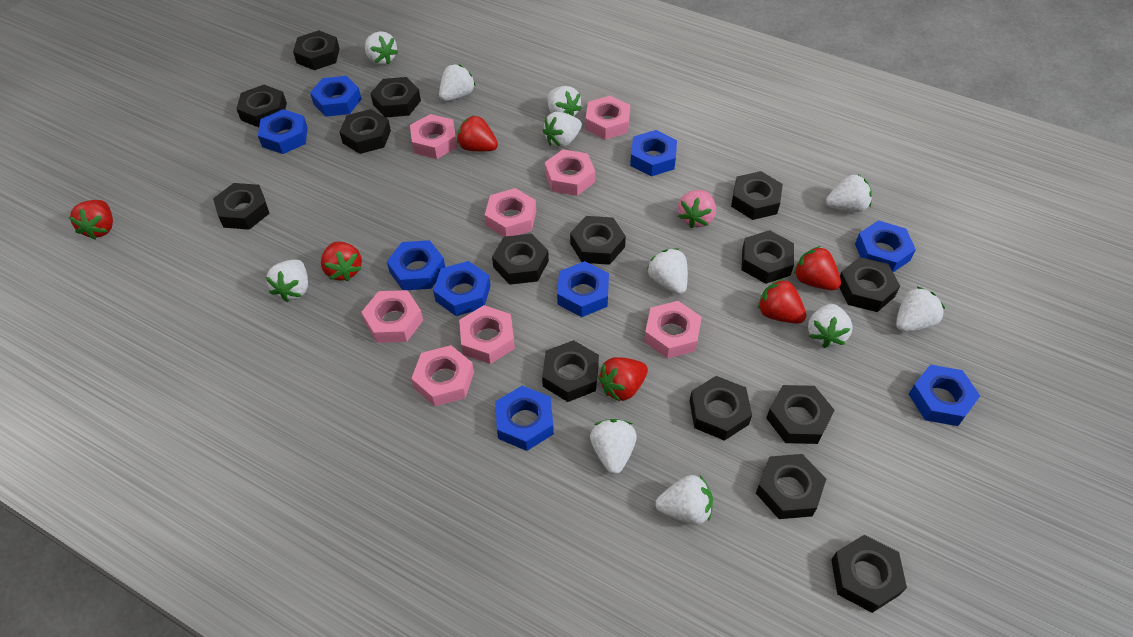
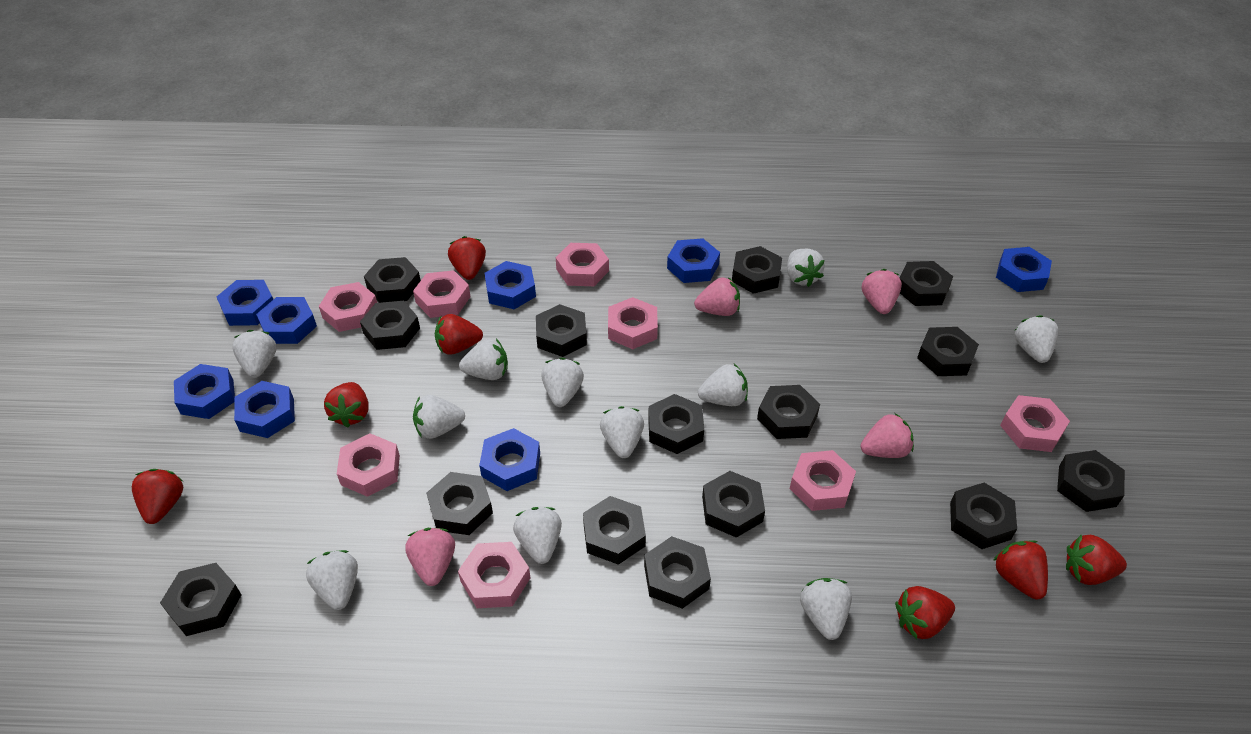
blue nut: [258,109,308,154] [310,76,361,117] [387,240,445,290] [433,261,491,316] [495,386,554,451] [557,261,609,317] [630,130,677,177] [855,220,916,272] [909,365,980,426] = 9 -> [174,364,235,419] [217,280,273,326] [234,381,295,438] [256,297,317,344] [479,428,540,491] [484,261,536,309] [667,238,720,283] [996,247,1052,292] = 8
pink strawberry: [678,190,716,228] = 1 -> [405,528,455,586] [694,277,740,316] [861,413,914,458] [862,269,902,314] = 4
red strawberry: [69,200,113,239] [321,242,362,282] [457,115,498,151] [598,357,648,402] [758,279,806,323] [794,246,841,290] = 6 -> [132,469,183,524] [324,382,369,428] [435,314,483,355] [448,236,486,280] [895,586,955,639] [993,540,1048,600] [1066,535,1127,585] = 7

